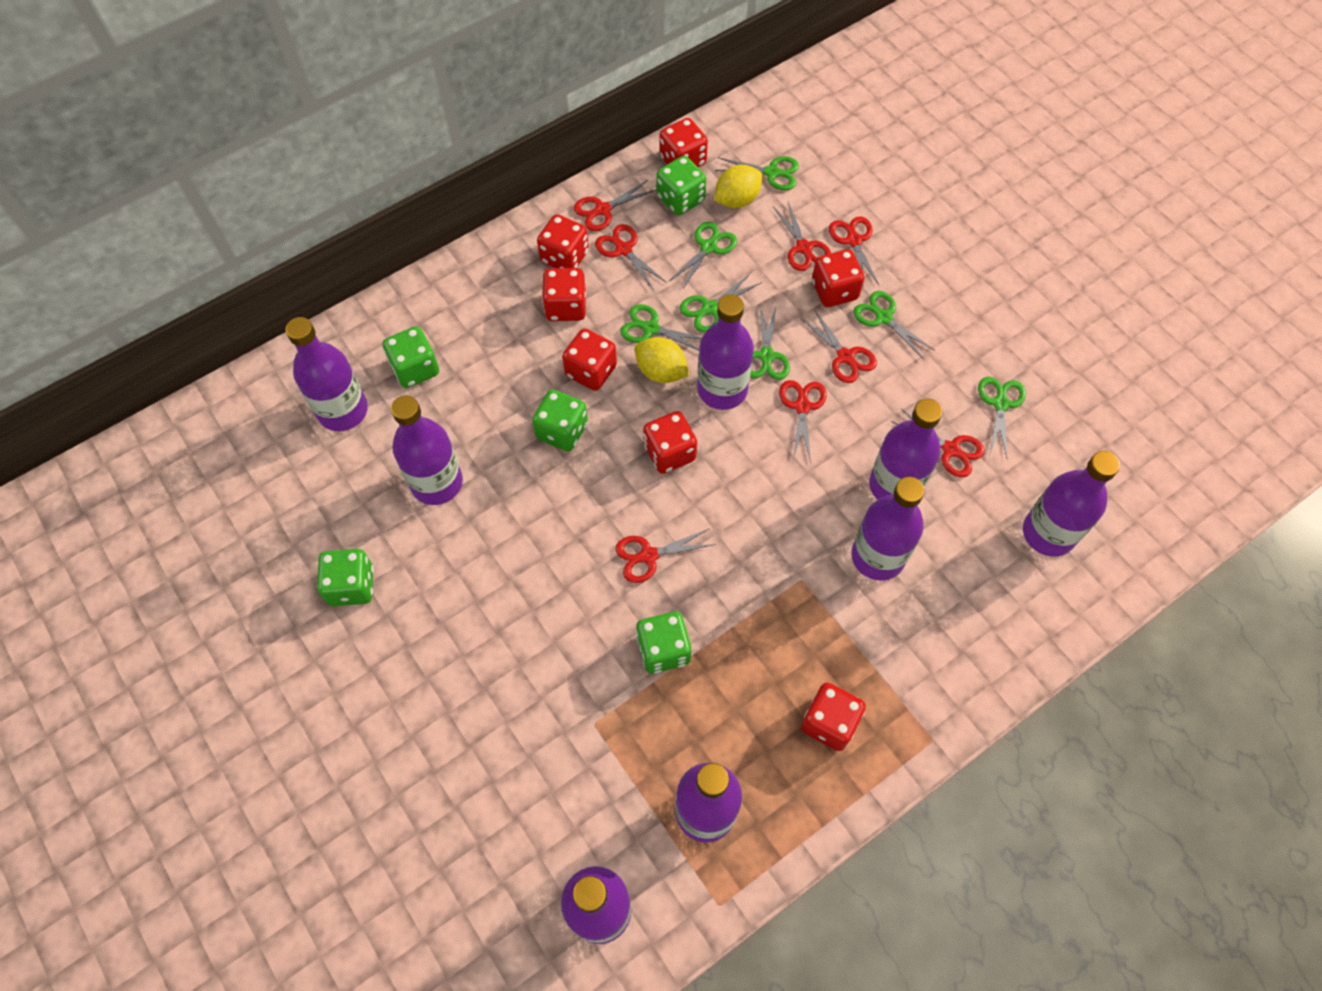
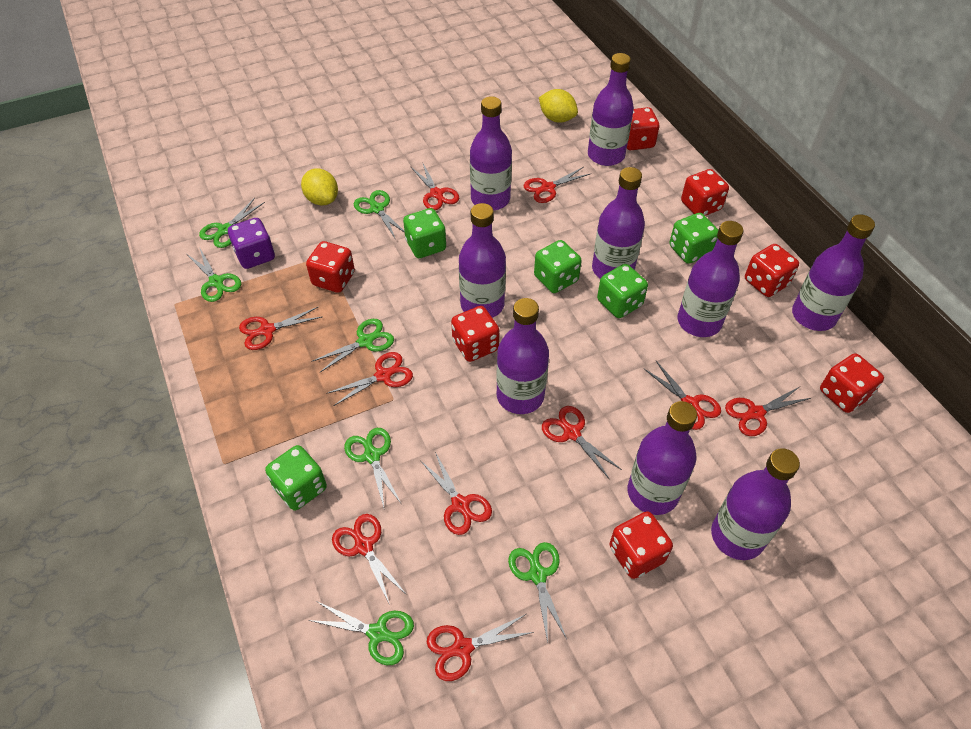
purple bottle: [286,317,368,431] [391,396,463,505] [561,866,632,944] [675,763,742,843] [697,294,754,410] [851,477,925,581] [869,399,943,500] [1023,451,1120,557] = 8 -> [459,203,506,318] [470,96,512,211] [496,298,549,414] [588,53,634,166] [592,167,645,279] [628,401,697,515] [678,221,743,337] [711,448,800,560] [792,214,875,331] = 9
purple dice: none = 0 -> [228,218,275,269] = 1
red scissors: [574,180,656,231] [595,224,667,290] [615,529,716,583] [773,202,831,271] [779,380,827,462] [801,309,877,383] [829,216,879,288] [893,408,985,477] = 8 -> [239,307,322,350] [326,352,413,406] [332,514,407,605] [411,164,459,210] [420,452,492,535] [427,614,534,681] [523,167,590,203] [542,406,622,479] [644,361,721,430] [725,387,811,436] = 10

